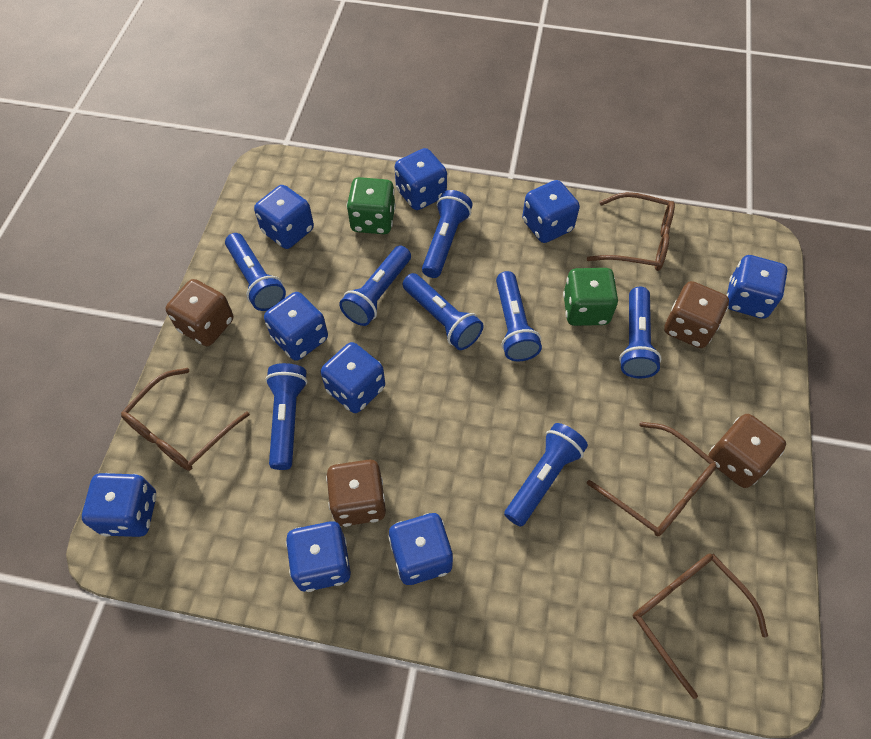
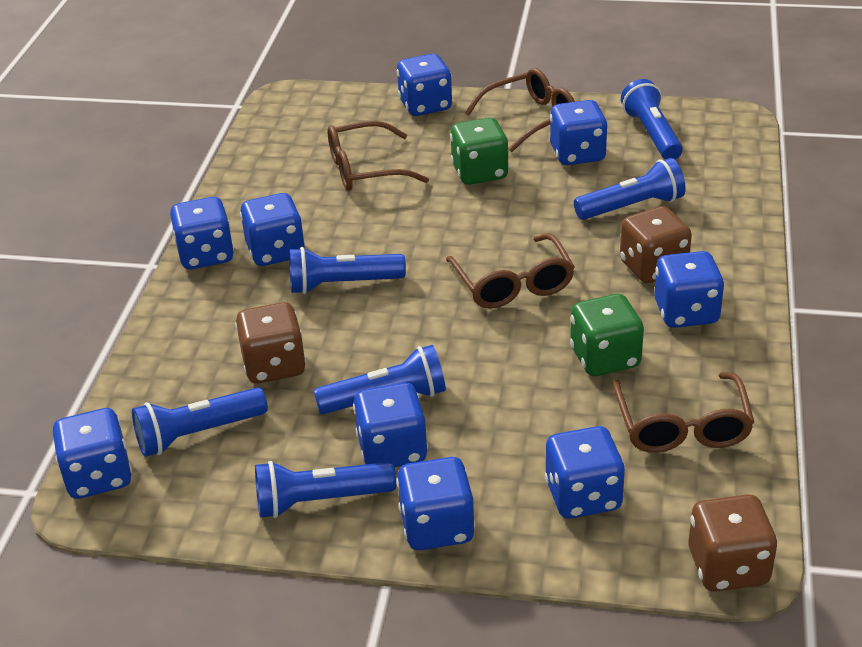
blue flashlight: [225,233,286,311] [265,363,308,470] [339,246,411,326] [403,273,484,350] [422,190,473,278] [496,271,542,361] [504,423,588,527] [619,287,661,379] = 8 -> [132,387,268,457] [255,461,396,518] [289,247,406,294] [313,345,446,414] [574,158,686,220] [621,79,683,160] = 6
brown dice: [166,279,233,346] [326,460,386,527] [664,281,729,348] [708,414,786,488] = 4 -> [235,302,306,384] [620,206,692,283] [689,494,777,592] = 3

